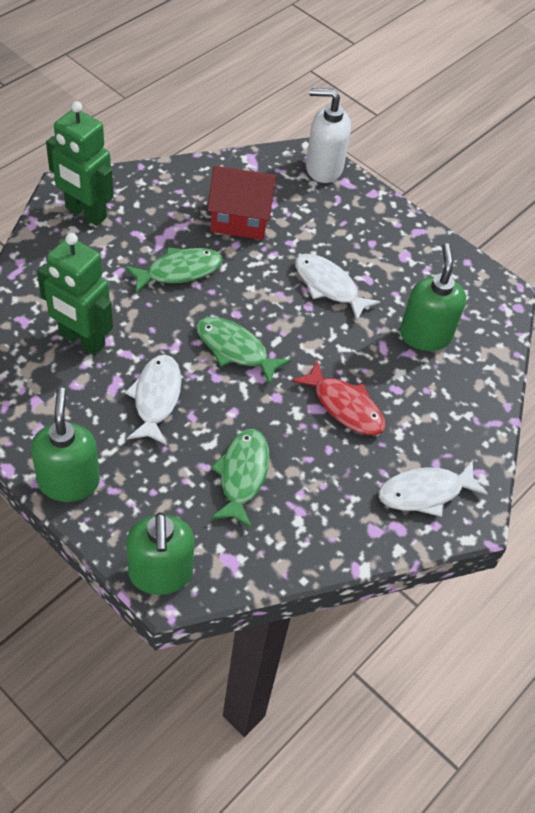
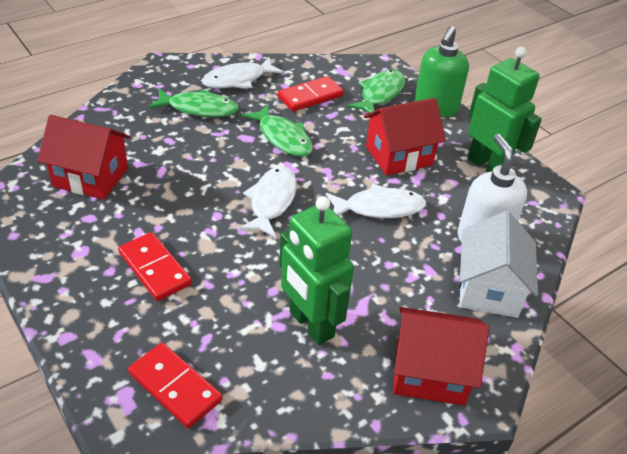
green soap dispenser: [31,387,100,502] [126,512,195,595] [400,243,466,351] = 3 -> [414,26,469,117] = 1
red domino: none = 0 -> [118,232,192,301] [128,343,222,428] [278,76,344,112] = 3
red fish: [292,360,386,435] = 1 -> none = 0
red house: [207,166,277,240] = 1 -> [37,115,130,200] [364,98,446,175] [393,307,489,406] = 3
white house: none = 0 -> [459,211,538,318] = 1

